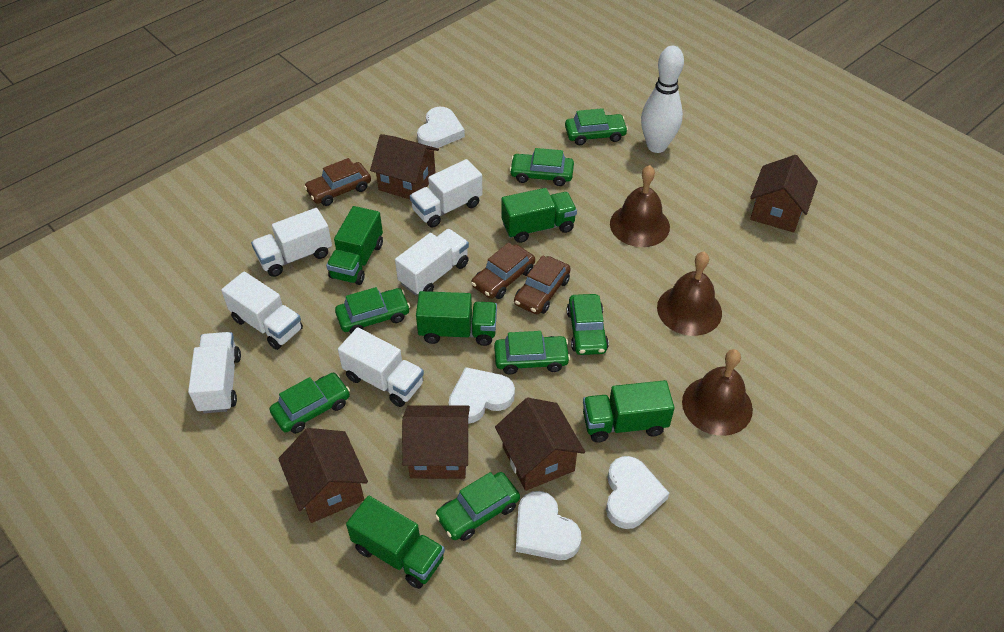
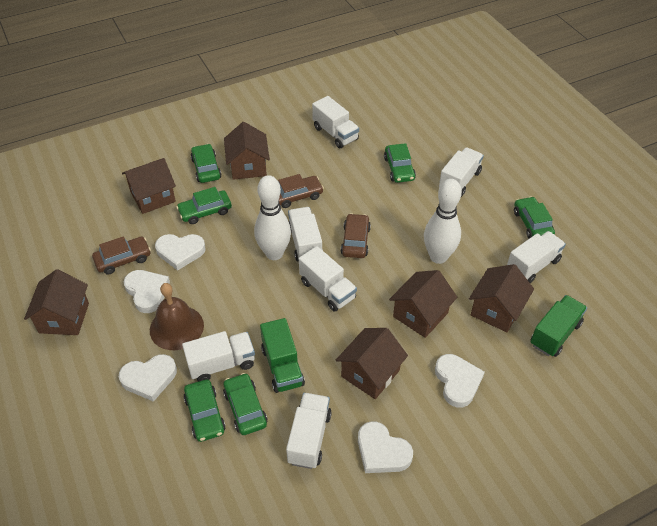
brown bell: [610,165,670,247] [657,252,722,336] [682,349,753,436] = 3 -> [150,283,204,350] = 1
brown house: [278,428,368,523] [370,134,439,199] [402,405,470,479] [495,398,585,491] [750,155,818,233] = 5 -> [24,269,89,335] [122,158,176,214] [224,122,270,180] [336,328,408,399] [389,270,457,338] [469,264,534,332] = 6
green car: [269,373,350,434] [335,287,410,334] [435,472,520,541] [494,331,570,374] [509,148,574,186] [565,108,628,145] [567,294,609,355] = 7 -> [176,187,232,224] [183,379,225,442] [191,144,222,183] [223,373,267,435] [384,143,416,183] [514,196,555,238] = 6
green truck: [326,206,383,285] [346,496,445,589] [416,291,497,346] [501,188,577,243] [583,380,675,442] = 5 -> [260,318,305,393] [530,295,587,357] = 2
white bowling pin: [641,46,684,153] = 1 -> [254,175,291,260] [424,179,462,264] = 2
white heart: [417,107,465,148] [449,367,515,424] [516,491,582,560] [606,456,669,529] = 4 -> [119,354,177,402] [124,270,170,313] [155,234,206,271] [358,421,413,473] [435,354,485,408] = 5
white truck: [188,332,241,413] [221,271,303,350] [251,208,332,277] [338,327,424,407] [395,229,469,295] [410,159,483,228] = 6 -> [182,331,255,381] [286,393,332,469] [288,207,323,262] [299,246,357,312] [312,96,359,148] [439,147,484,197] [507,231,566,283] = 7

